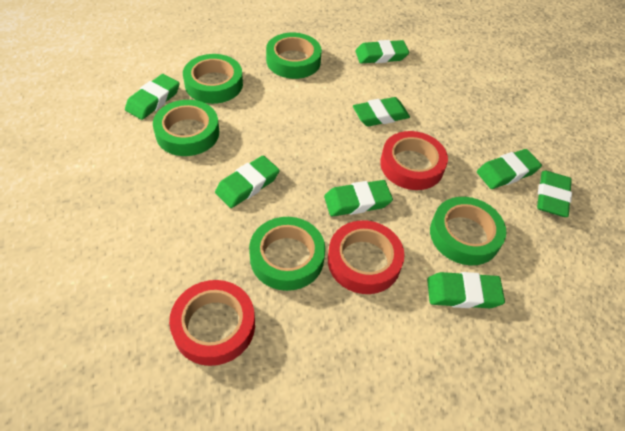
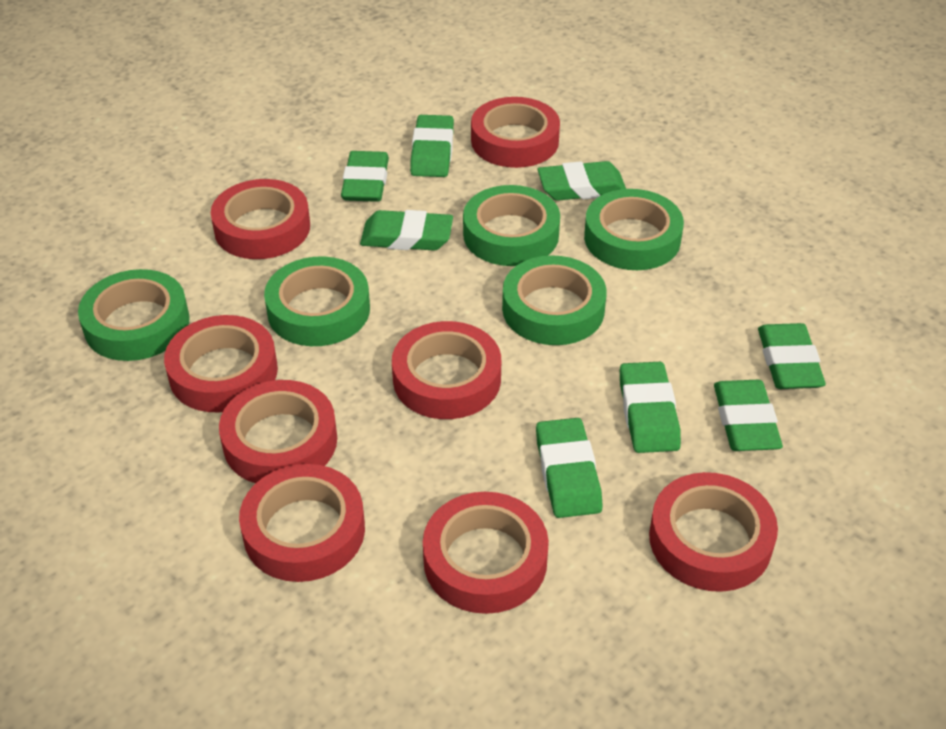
red tape: [169,280,255,366] [328,220,405,294] [380,131,448,190] = 3 -> [164,315,278,412] [211,179,310,259] [219,380,337,483] [239,464,365,582] [392,321,501,419] [423,492,549,614] [471,97,560,168] [649,472,778,592] = 8

